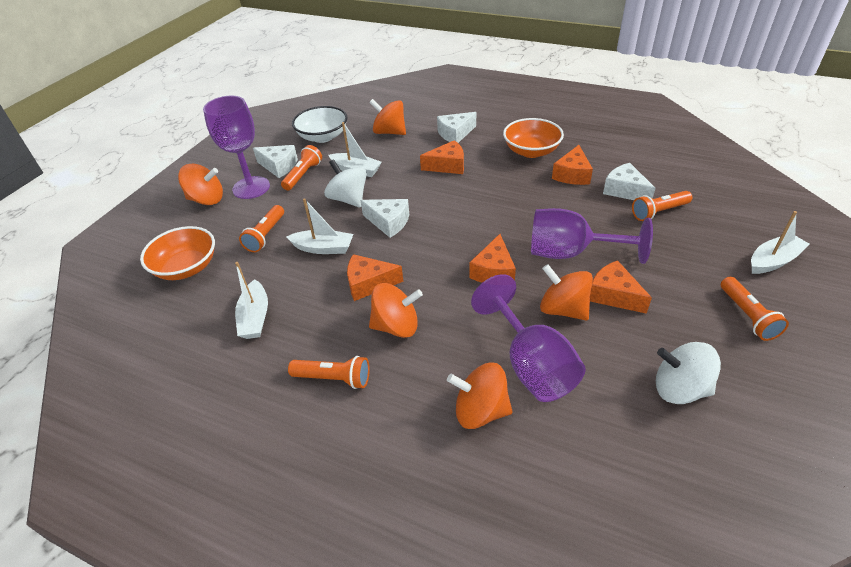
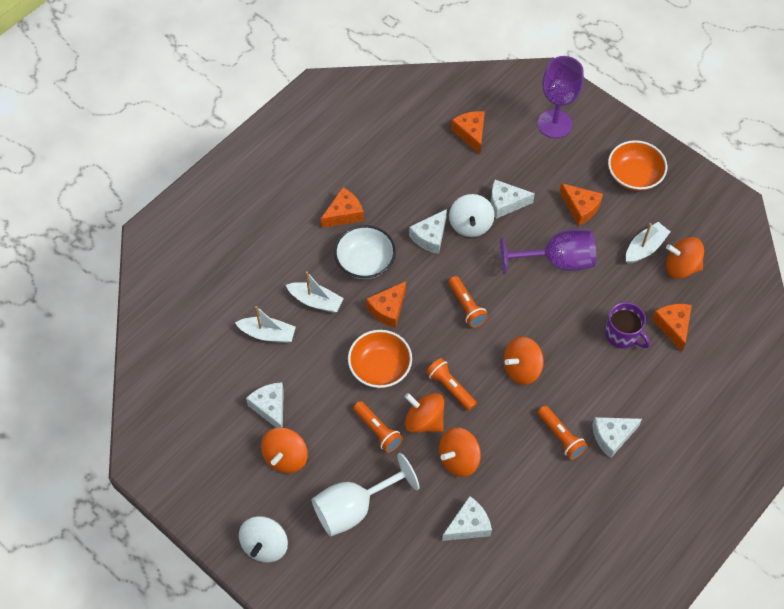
orange flashlight: [239,205,284,252] [281,145,322,190] [288,356,370,389] [632,191,692,221] [721,277,789,341] = 5 -> [353,401,403,453] [426,358,477,411] [448,276,488,328] [538,406,588,460] = 4
purple goblet: [203,96,270,199] [471,274,586,402] [531,208,653,264] = 3 -> [500,229,596,275] [538,56,584,138] = 2
purple mug: none = 0 -> [605,302,650,349] = 1
white boat: [235,262,268,339] [286,198,353,254] [329,122,381,177] [751,211,810,274] = 4 -> [235,306,296,343] [286,271,344,313] [626,222,670,264] = 3
white cheese: [253,145,298,178] [360,199,409,238] [437,112,476,143] [603,163,656,200] = 4 -> [246,382,284,428] [409,209,447,254] [442,496,492,541] [491,180,535,219] [592,417,642,459] = 5
white goblet: none = 0 -> [311,453,419,536] = 1

